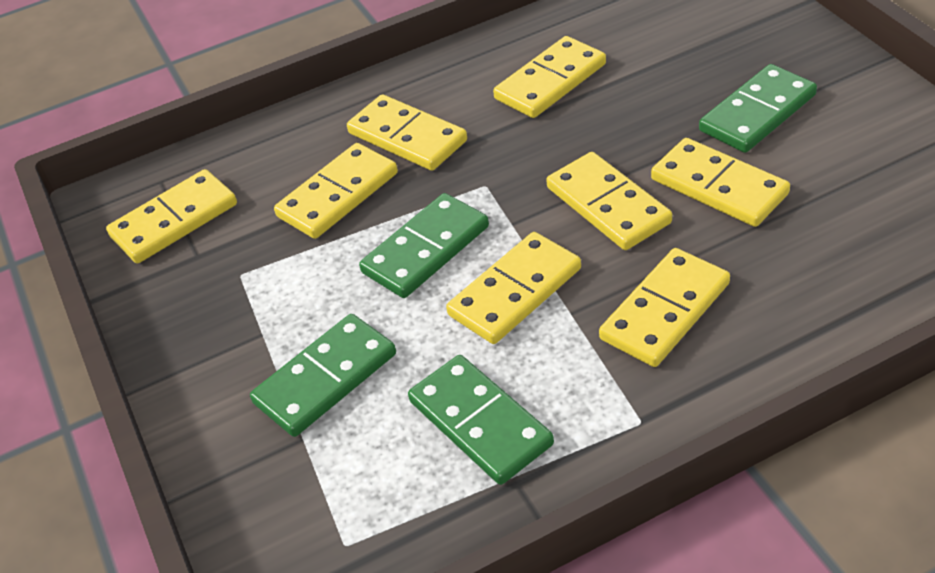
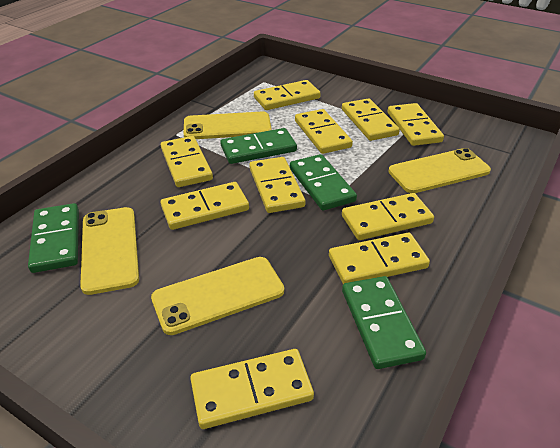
yellow domino: [106,169,237,263] [274,143,398,239] [347,94,467,171] [446,232,581,344] [493,36,606,118] [546,152,672,250] [599,248,730,367] [651,138,790,227] = 8 -> [160,182,249,230] [161,136,213,187] [190,349,314,429] [249,157,305,213] [254,80,321,110] [295,109,353,154] [329,233,430,284] [342,98,400,141] [342,193,434,240] [388,103,444,146] = 10
yellow phone: none = 0 -> [80,207,139,295] [151,257,284,335] [183,112,272,139] [389,148,491,193] = 4

